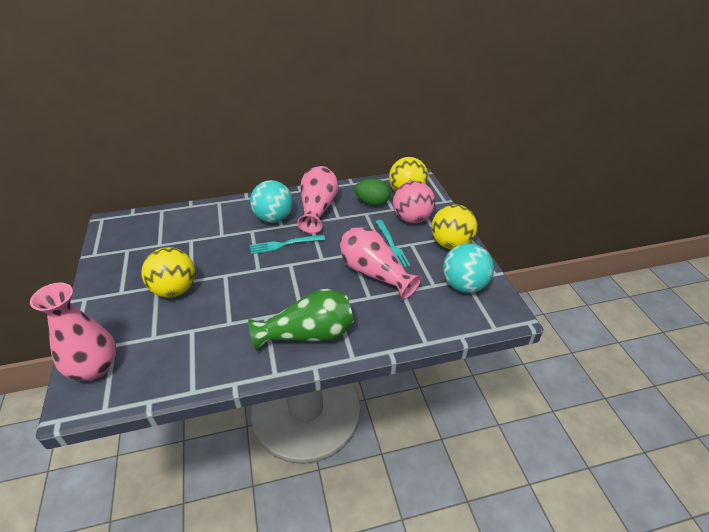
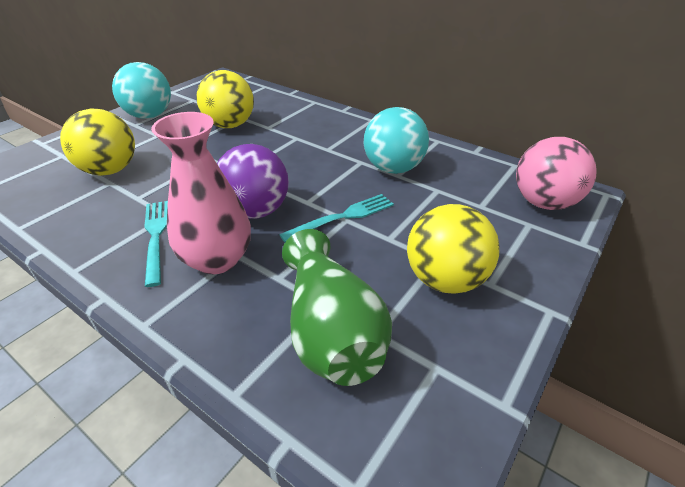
green egg: [355,179,390,206] = 1 -> none = 0
pink vase: [30,283,116,381] [297,166,339,233] [340,227,422,300] = 3 -> [151,112,251,274] = 1
purple ball: none = 0 -> [217,144,289,219] = 1

